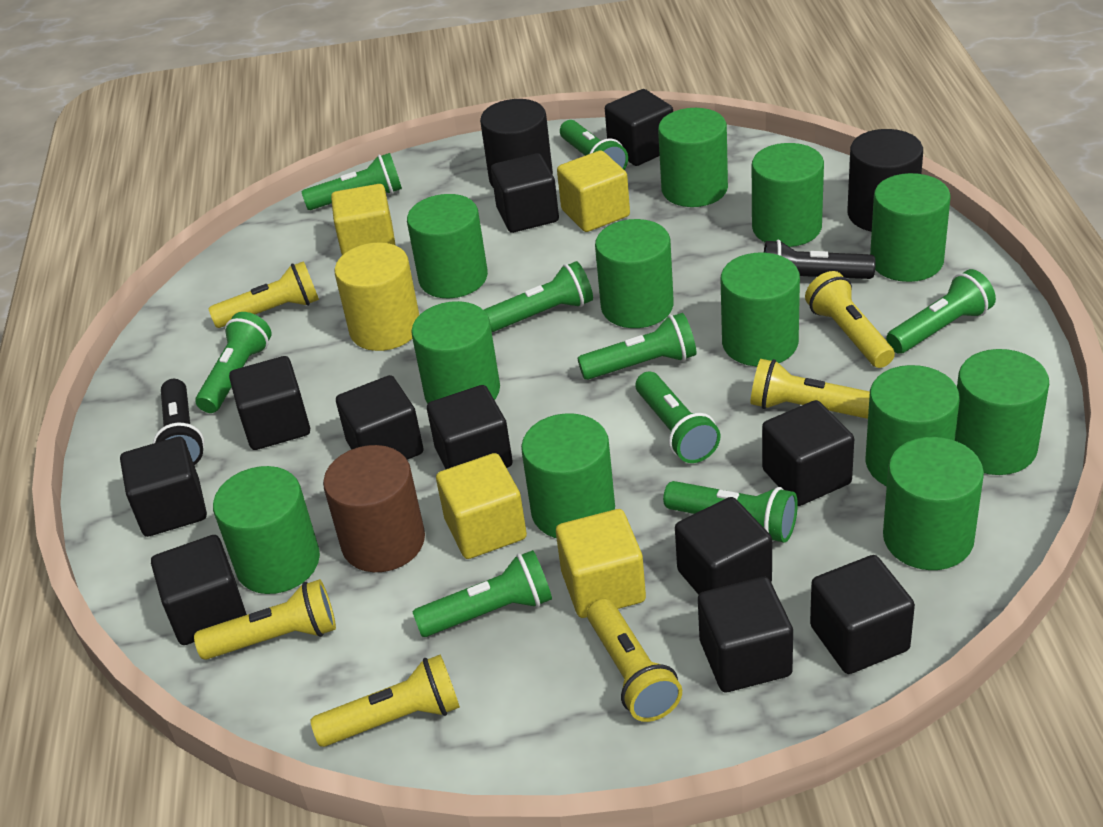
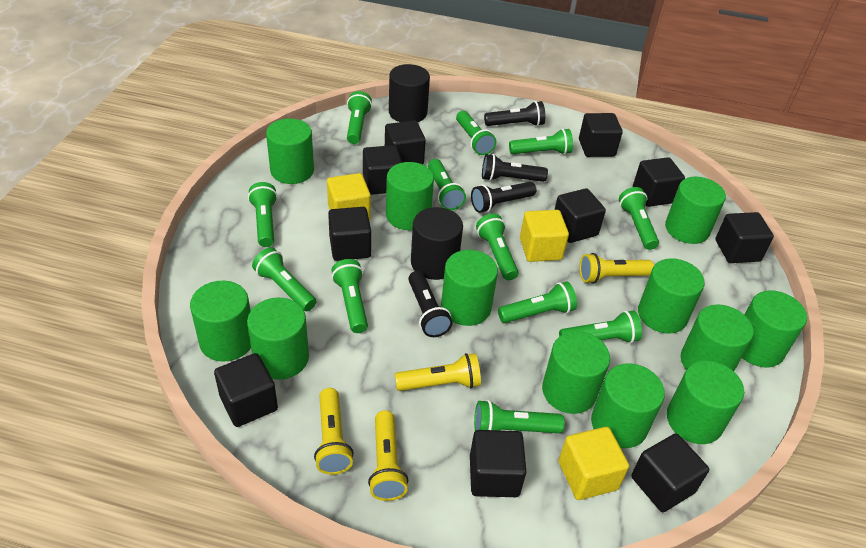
black cube: [120,436,207,537] [151,535,247,645] [229,356,310,450] [336,375,424,460] [427,385,513,469] [491,153,559,233] [605,89,673,166] [675,497,772,595] [698,577,793,692] [762,400,854,506] [810,555,915,674] = 11 -> [214,353,278,427] [328,207,371,261] [363,145,402,195] [385,121,426,165] [470,430,526,497] [555,188,606,243] [579,113,623,157] [631,433,709,512] [633,157,685,207] [715,212,774,263] = 10
black flashlight: [153,379,204,465] [764,240,876,279] = 2 -> [408,271,453,337] [471,182,536,213] [482,154,548,182] [484,101,545,126] = 4
brown cylinder: [323,445,425,572] = 1 -> none = 0
green flashlight: [196,312,272,413] [302,153,402,210] [413,550,552,637] [484,261,593,332] [560,120,628,170] [578,313,696,380] [636,372,720,463] [663,481,798,543] [886,269,996,354] = 9 -> [248,182,278,247] [252,247,316,311] [331,259,368,333] [347,91,372,144] [428,159,466,210] [456,111,496,155] [474,400,565,433] [476,214,519,280] [498,282,577,323] [509,129,573,155] [559,311,642,343] [619,187,659,250] = 12
yellow cube: [331,184,396,255] [436,453,527,559] [556,509,646,618] [557,150,630,232] = 4 -> [327,173,371,221] [520,210,569,262] [559,427,629,500] = 3
yellow cylinder: [334,242,419,351] = 1 -> none = 0
yellow flashlight: [194,579,336,660] [208,261,319,328] [310,655,460,747] [587,598,682,722] [751,359,870,419] [805,271,895,368] = 6 -> [314,388,354,475] [368,410,408,501] [395,353,481,391] [579,253,654,284] = 4

